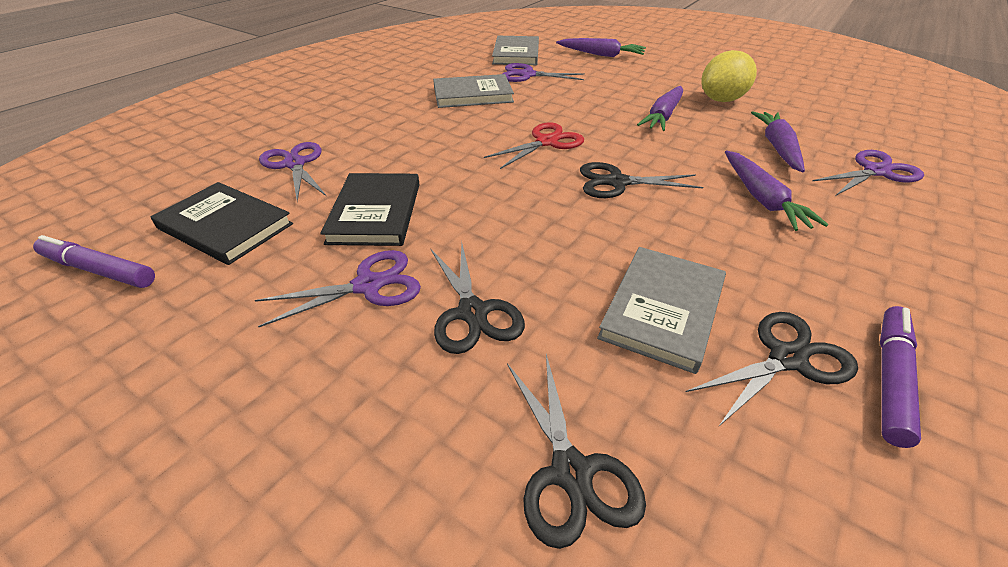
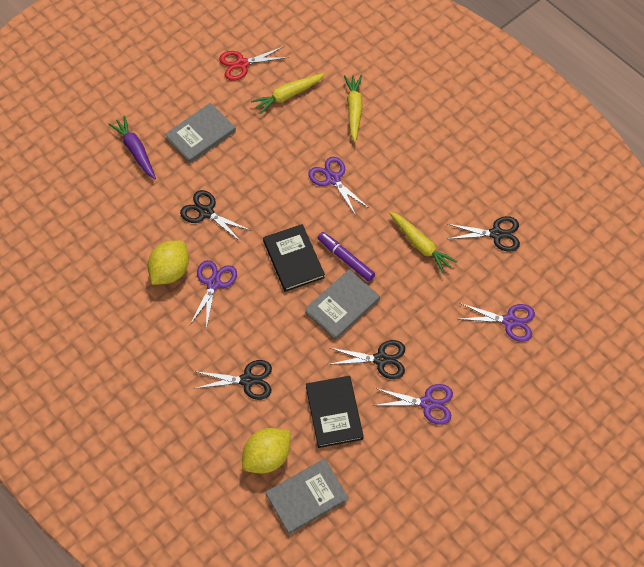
purple carrot: [556,38,646,57] [637,86,683,131] [725,151,829,231] [751,111,805,172] = 4 -> [108,116,156,179] = 1
purple marker: [33,235,155,288] [880,306,921,448] = 2 -> [318,232,375,282] = 1
yellow carrot: none = 0 -> [251,73,325,114] [344,75,363,142] [389,212,457,274] = 3
yellow lemon: [702,50,757,102] = 1 -> [148,241,189,285] [242,428,291,474] = 2

